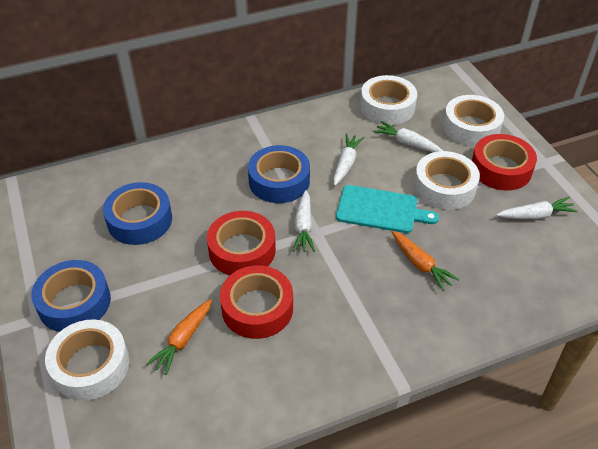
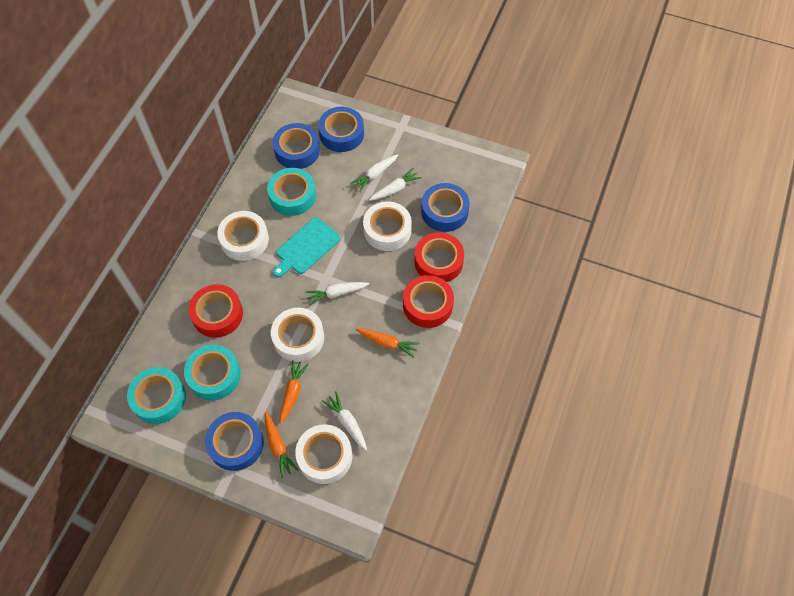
blue tape: [31,260,111,332] [103,182,172,245] [248,145,310,203] = 3 -> [205,412,264,471] [273,123,320,169] [318,107,364,152] [421,183,470,232] = 4
orange carrot: [146,299,212,375] [392,231,459,291] = 2 -> [265,412,298,478] [280,360,309,424] [356,328,419,358] = 3
turquoise tape: none = 0 -> [127,367,186,424] [184,345,241,400] [267,168,316,216] = 3

